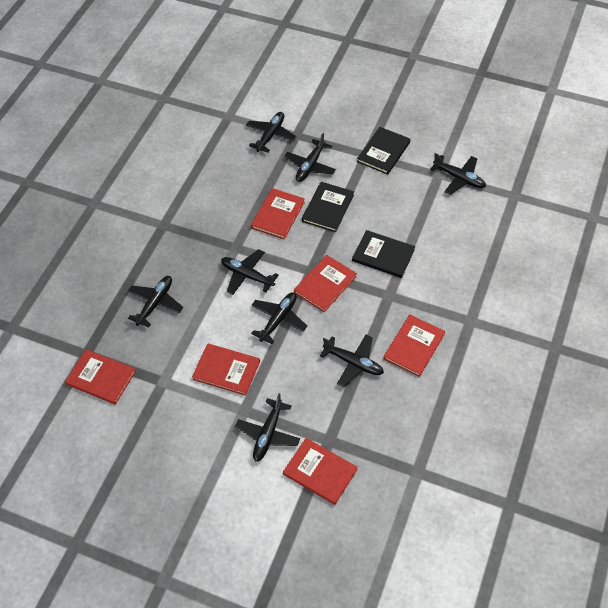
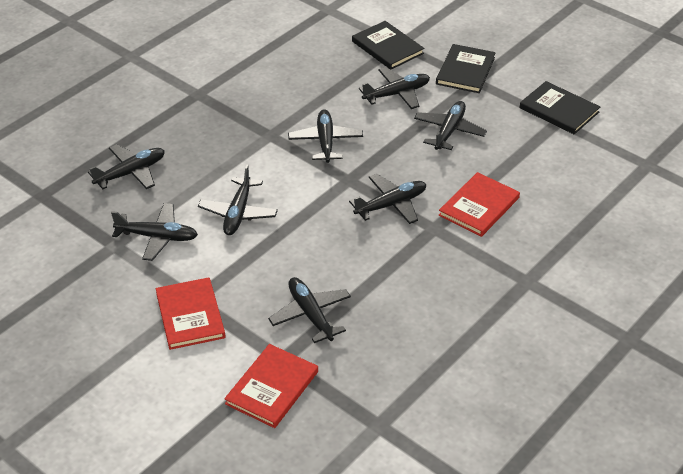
red book: [65,349,136,405] [192,343,260,396] [251,188,305,239] [283,438,358,505] [294,255,357,312] [383,315,445,377] = 6 -> [156,277,226,350] [224,344,318,428] [439,172,520,237] = 3

